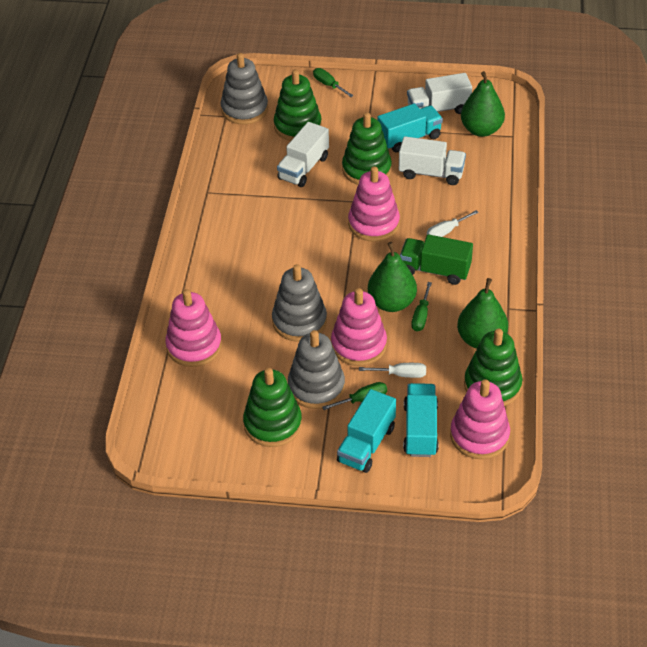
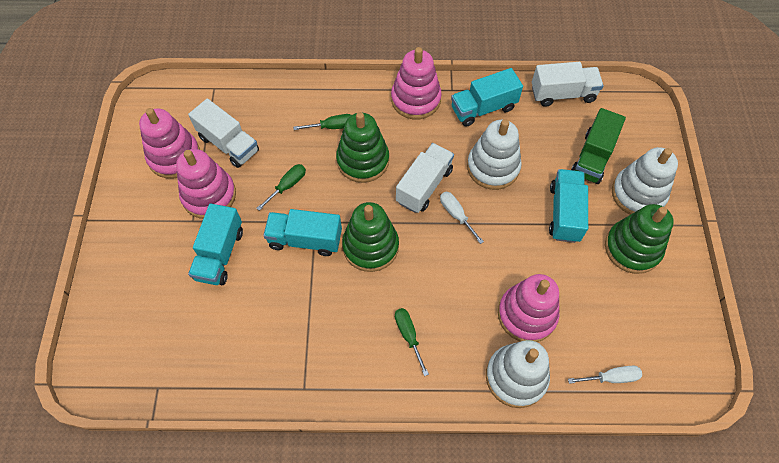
green pear: [368,242,417,312] [457,278,508,349] [461,71,505,137] = 3 -> none = 0
green stacking toy: [243,368,302,447] [274,69,322,141] [342,112,392,185] [464,329,522,406] = 4 -> [336,112,389,183] [342,202,399,272] [605,204,674,274] = 3
grey stacking toy: [221,53,268,124] [272,264,327,342] [288,330,345,409] = 3 -> none = 0
turquoise truck: [337,389,396,473] [377,104,443,153] [403,383,439,457] = 3 -> [188,203,243,285] [263,209,342,256] [451,68,523,127] [549,169,588,243] = 4
white stacking toy: none = 0 -> [467,119,522,190] [486,340,550,408] [612,147,678,215] = 3

